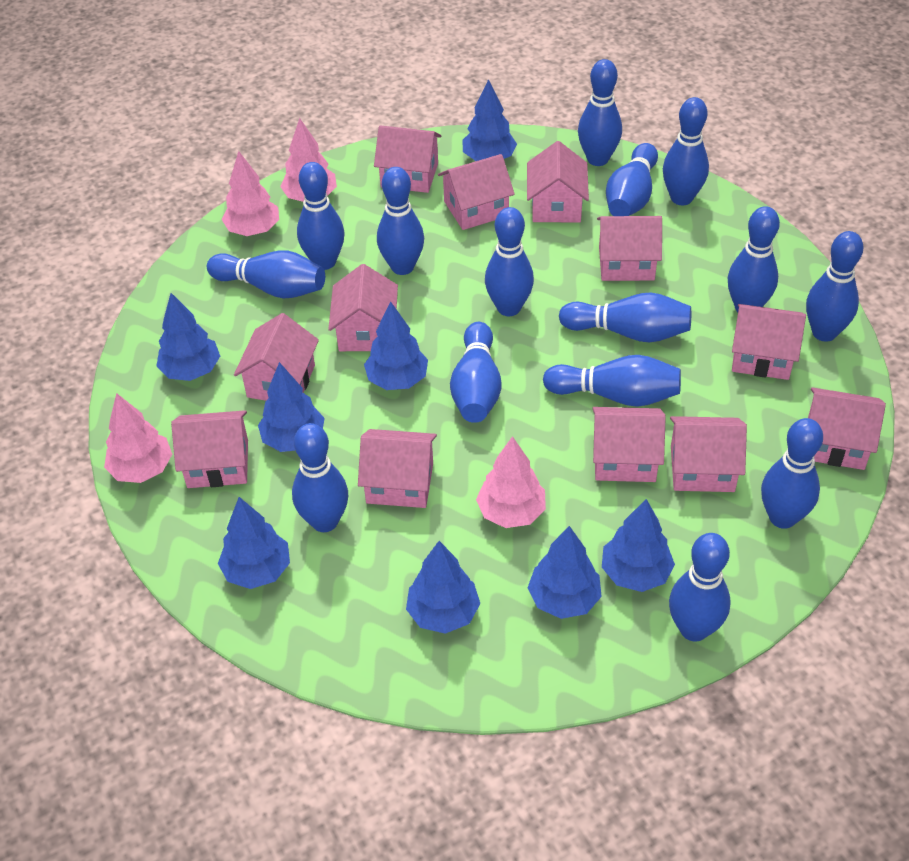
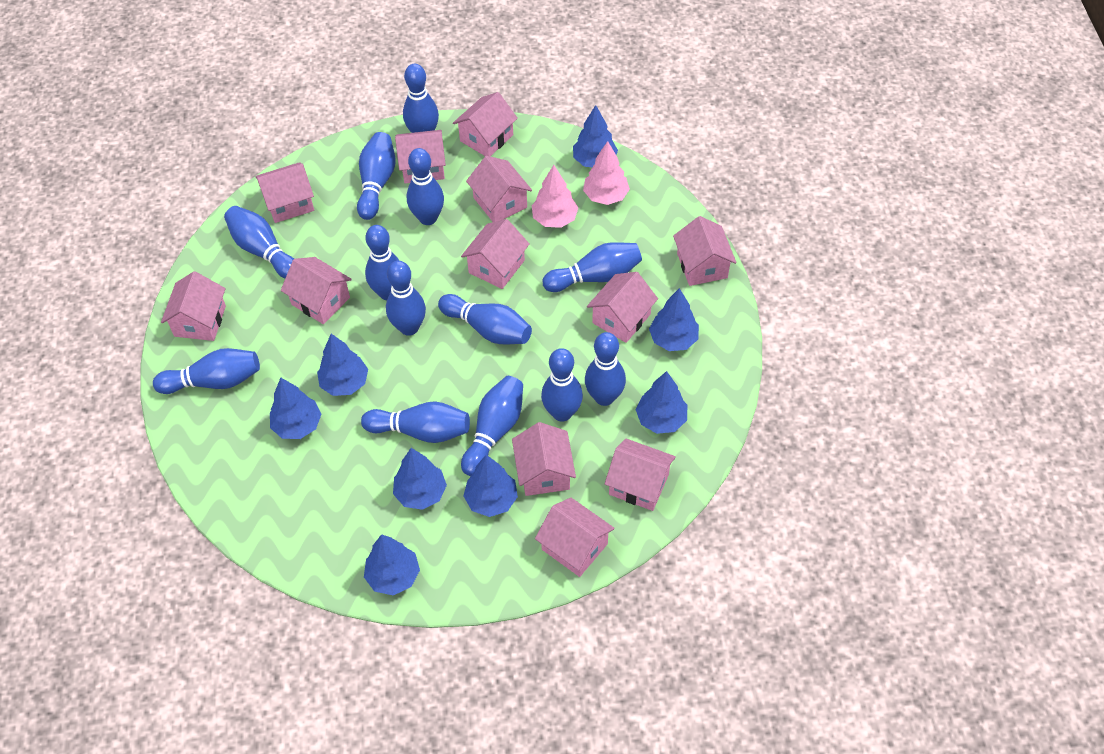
blue bowling pin: [207,250,325,299] [292,423,348,532] [297,162,344,270] [377,167,424,275] [450,322,502,423] [485,207,534,316] [543,355,681,407] [559,292,691,343] [578,59,622,166] [606,143,658,216] [663,97,709,205] [669,533,731,642] [728,206,780,312] [761,418,823,529] [806,231,863,342] = 15 -> [153,348,260,394] [224,206,294,278] [357,132,395,220] [361,401,470,443] [365,225,400,300] [386,261,426,336] [403,64,439,133] [407,148,444,225] [438,294,532,344] [461,376,523,476] [541,348,583,422] [543,242,642,292] [585,332,626,406] = 13
pink tree: [104,393,172,483] [222,151,279,236] [280,118,337,202] [476,436,546,528] = 4 -> [532,165,578,228] [583,141,630,205] = 2

